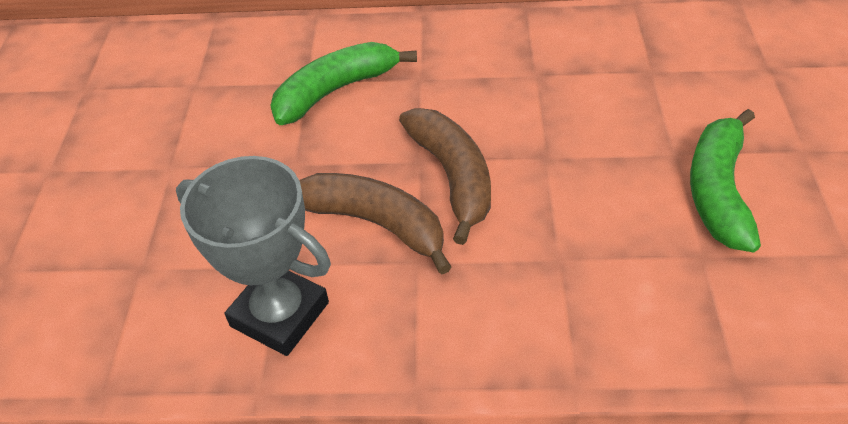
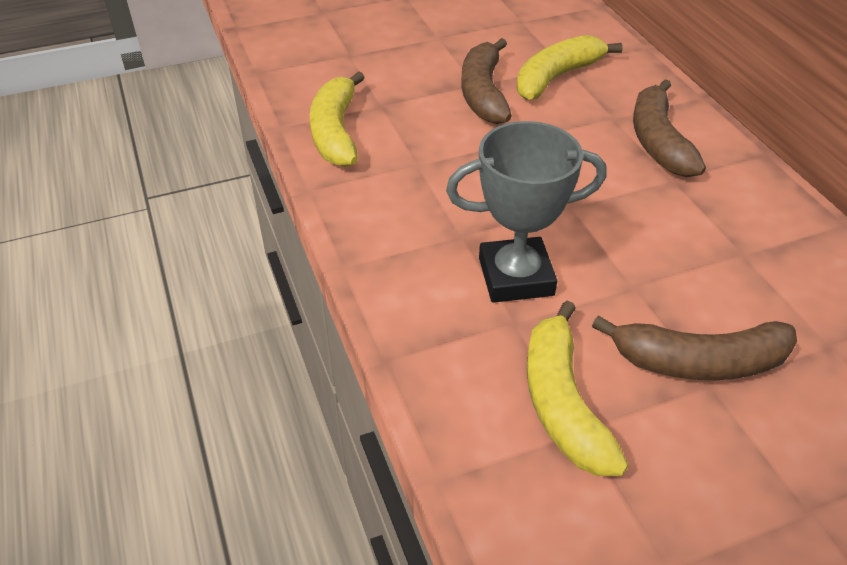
brown banana: [299,173,451,274] [399,108,491,245] = 2 -> [462,38,512,124] [592,315,797,380] [633,79,706,177] = 3
green banana: [270,42,417,125] [690,109,761,252] = 2 -> none = 0
yellow banana: none = 0 -> [310,71,365,167] [516,35,623,100] [527,301,628,476] = 3

